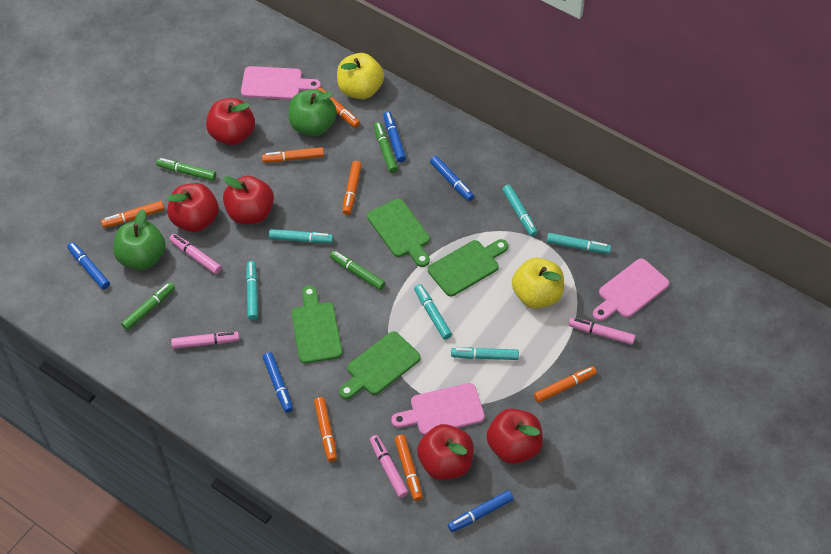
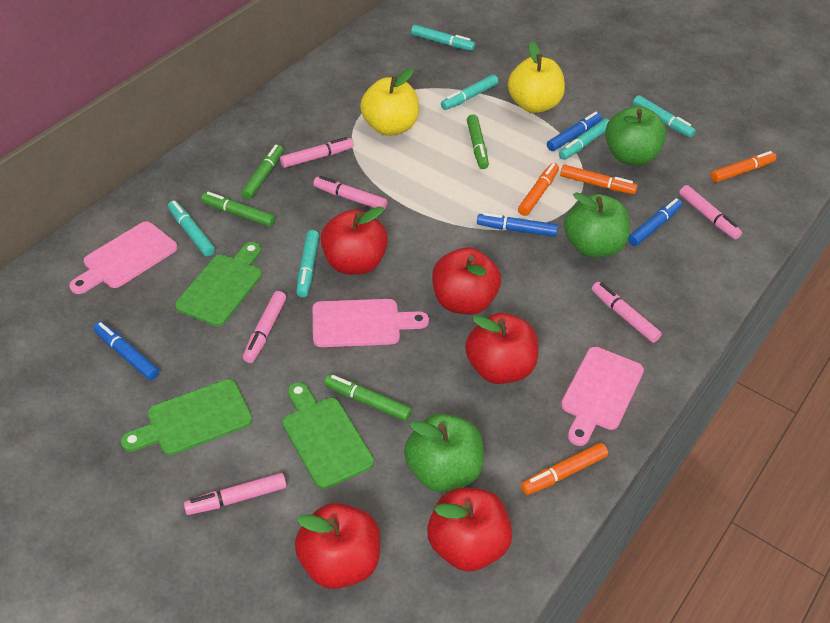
blue marker: [67,242,110,289] [263,352,293,413] [383,111,406,162] [430,156,474,201] [448,490,514,532] = 5 -> [93,322,159,380] [477,213,558,237] [547,112,602,151] [628,198,682,246] = 4
green apple: [113,209,166,270] [289,89,337,136] = 2 -> [404,413,484,492] [564,192,630,258] [605,106,667,165] = 3
green cutting board: [291,286,342,364] [339,331,421,399] [367,199,430,267] [428,239,508,296] = 4 -> [121,379,252,455] [175,242,262,326] [282,382,374,489] = 3
orange marker: [101,201,164,228] [262,147,324,163] [314,397,337,462] [318,87,360,128] [343,161,362,215] [395,435,423,501] [534,366,597,403] = 7 -> [518,163,559,216] [521,443,608,495] [560,165,637,194] [710,151,776,182] = 4
pink marker: [169,234,222,274] [171,332,240,349] [370,435,409,498] [569,318,635,345] = 4 -> [184,473,286,515] [243,291,286,363] [280,137,354,168] [313,176,387,211] [592,282,662,343] [679,185,742,239] = 6

